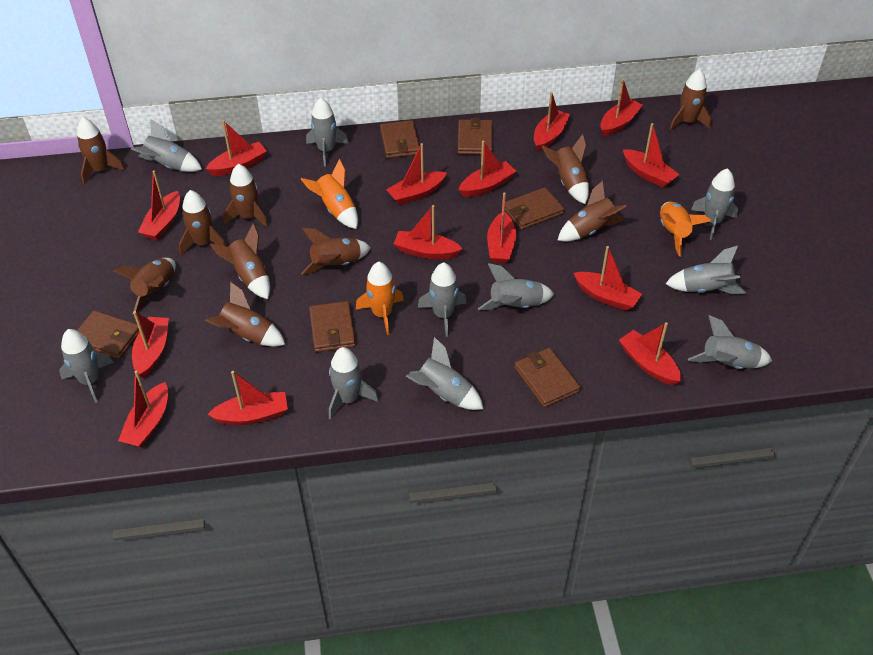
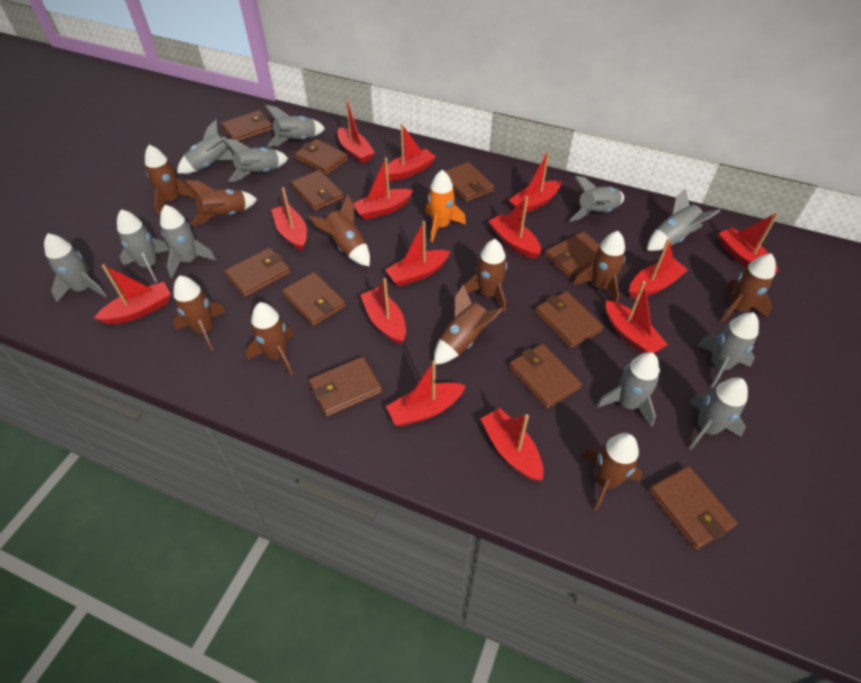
brown wallet: [77,310,140,359] [309,301,356,352] [380,120,421,158] [458,118,493,155] [505,187,564,230] [514,348,580,407] = 6 -> [222,110,273,141] [225,248,291,297] [282,272,346,326] [291,170,344,211] [294,139,348,175] [309,357,382,417] [445,162,494,202] [509,344,582,409] [535,291,603,348] [545,232,600,278] [649,466,738,550] = 11
grey rocket: [59,329,113,403] [131,119,202,172] [306,97,348,167] [329,347,379,420] [406,337,484,410] [418,262,467,337] [478,263,554,310] [665,246,746,294] [688,315,772,369] [691,168,738,240] = 10 -> [44,233,107,302] [117,209,170,283] [160,205,216,278] [177,120,235,174] [223,138,288,182] [265,105,325,147] [569,176,624,222] [596,352,660,427] [647,189,720,251] [689,378,748,450] [697,312,759,388] = 11
orange rocket: [301,159,358,229] [356,262,404,335] [660,202,711,257] = 3 -> [425,170,466,242] = 1

